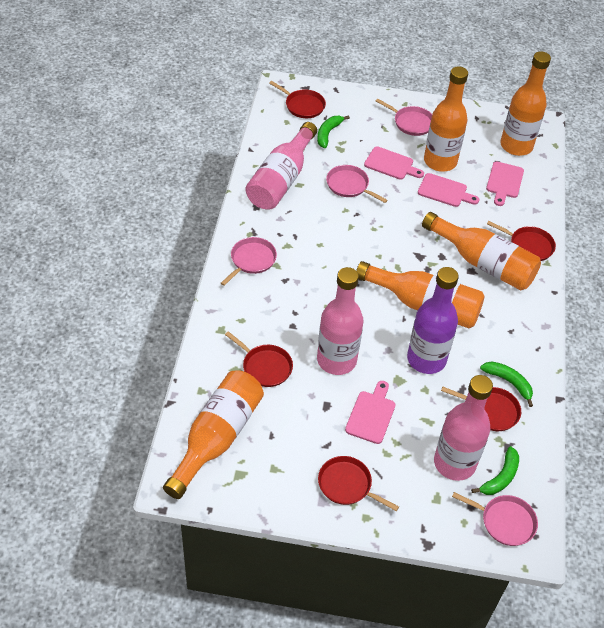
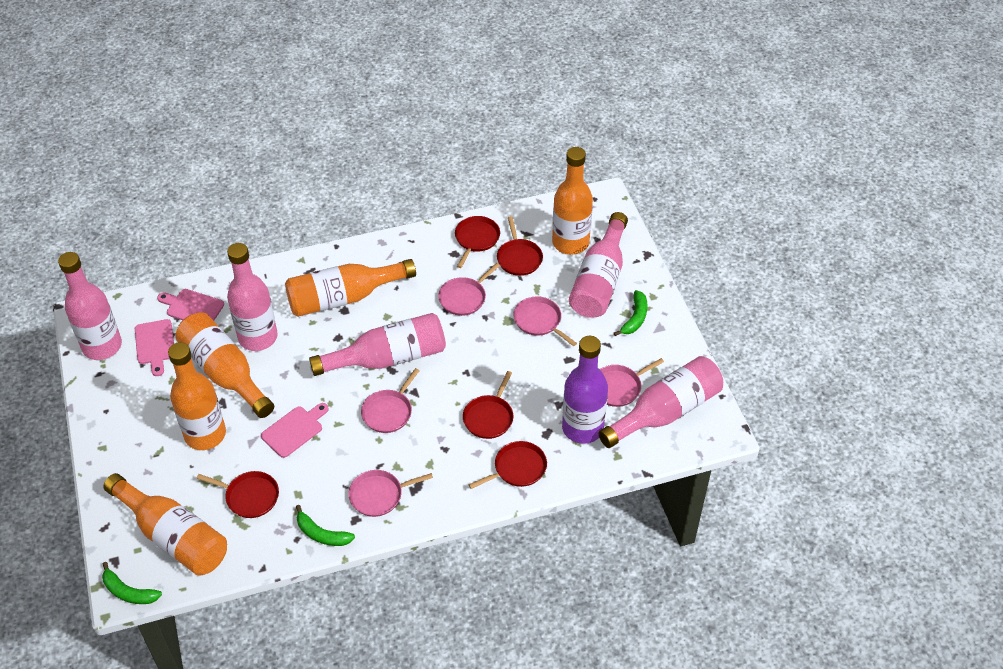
pink bottle: [246,122,317,210] [317,267,363,375] [434,375,493,481] = 3 -> [58,252,122,360] [227,243,278,351] [309,313,446,376] [569,212,628,318] [598,356,723,448] = 5
pink cutting board: [345,381,396,444] [364,147,424,180] [418,173,479,207] [486,161,524,206] = 4 -> [135,319,174,376] [157,289,224,321] [261,403,329,458] = 3
pink pan: [221,237,277,286] [326,165,388,203] [376,99,432,136] [452,492,538,546] = 4 -> [348,470,433,517] [361,368,420,433] [438,263,500,316] [513,296,577,346] [600,358,664,407] = 5

